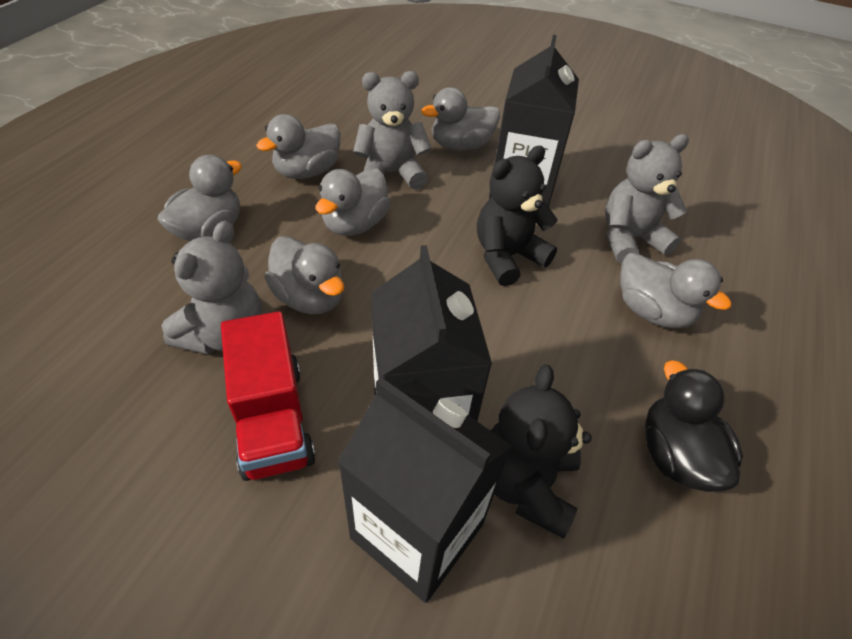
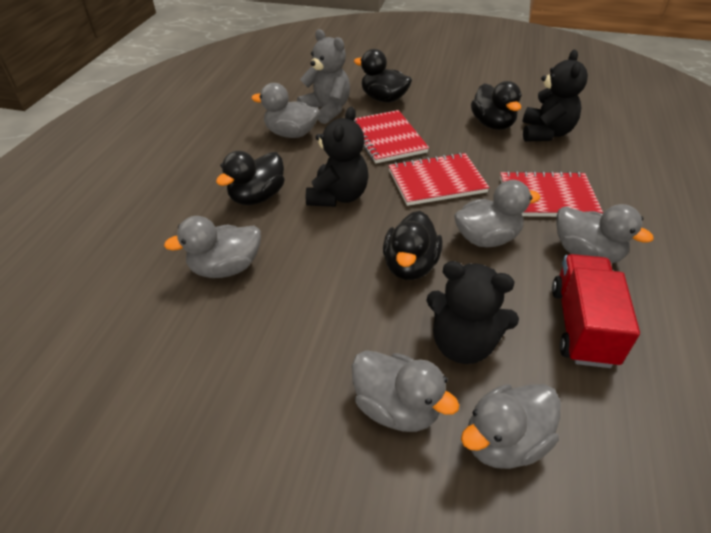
black carton: [338,377,512,603] [371,245,492,421] [489,35,579,206] = 3 -> none = 0
black duck: [645,360,743,492] = 1 -> [216,151,285,205] [354,49,412,103] [383,211,443,280] [471,81,522,130] = 4
black teddy bear: [477,146,558,286] [491,364,592,539] = 2 -> [306,107,369,207] [426,261,519,364] [522,50,588,142] = 3
grey teddy bear: [162,221,262,355] [353,71,432,190] [605,134,689,264] = 3 -> [297,29,350,124] = 1
red notebook: none = 0 -> [354,110,429,163] [389,152,490,206] [500,171,603,217] = 3

